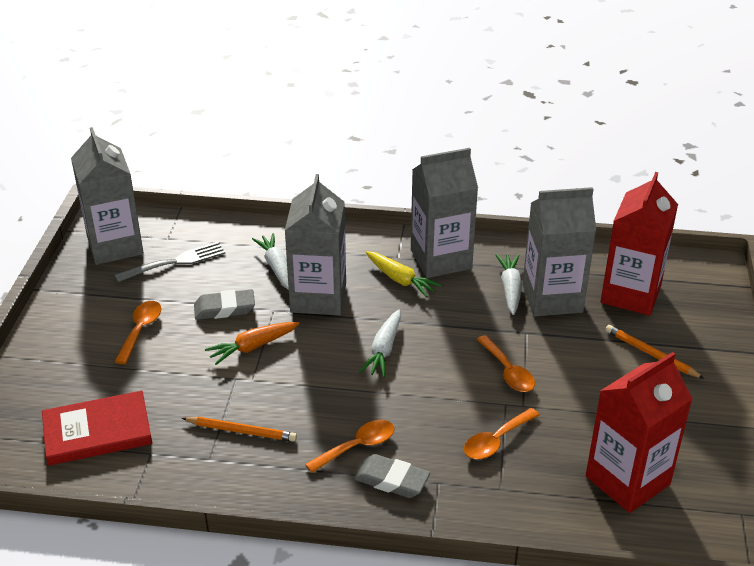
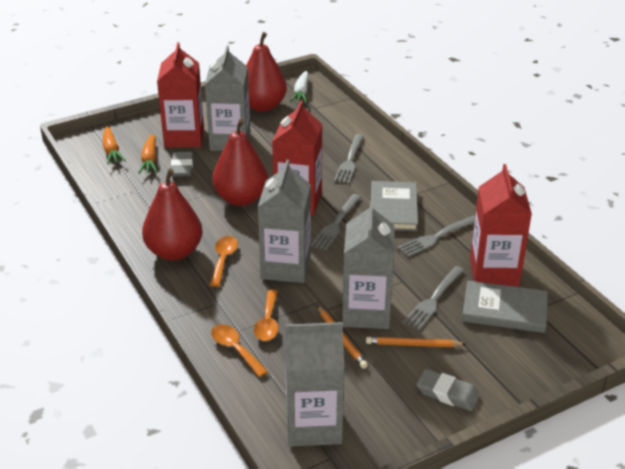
grey book: none = 0 -> [371,181,418,231] [462,280,548,333] = 2
grey fork: [114,242,225,282] = 1 -> [311,194,361,251] [334,134,364,184] [397,216,475,257] [402,266,465,330] = 4
orange carrot: [205,322,300,365] = 1 -> [103,126,126,164] [138,134,157,174] = 2
orange spoon: [115,301,161,364] [305,420,394,473] [464,408,540,459] [476,335,535,392] = 4 -> [210,236,238,287] [211,324,268,377] [254,289,279,341] = 3
red book: [42,391,152,466] = 1 -> none = 0
red carton: [586,352,693,513] [600,172,678,315] = 2 -> [157,42,204,148] [272,100,323,216] [470,164,532,287] = 3
red pear: none = 0 -> [142,169,203,261] [212,119,268,206] [246,32,287,112] = 3
white carrot: [252,233,289,290] [359,309,401,377] [496,254,522,315] = 3 -> [290,71,308,103] = 1
yellow carrot: [366,251,442,298] = 1 -> none = 0

